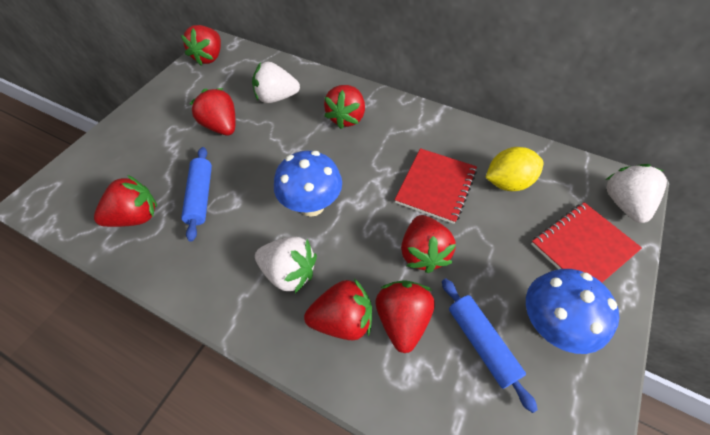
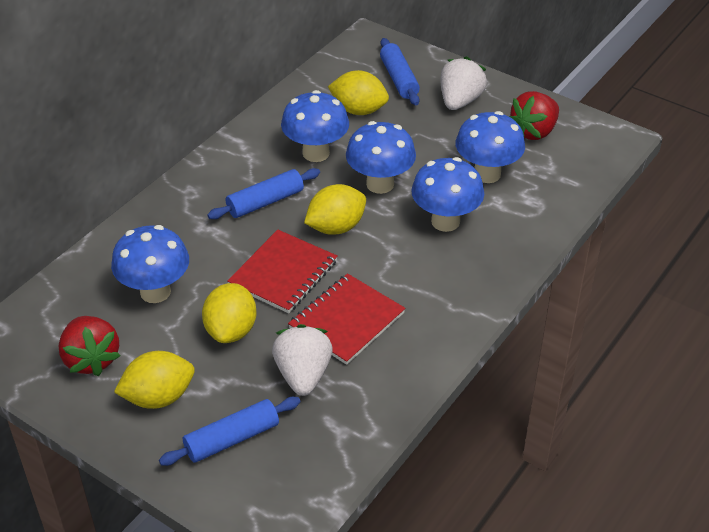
blue mushroom: [274,151,342,217] [526,269,620,354] = 2 -> [111,225,189,303] [281,90,349,162] [346,121,416,194] [411,157,484,232] [456,111,525,183] = 5
blue rolling pin: [181,147,212,242] [442,278,538,413] = 2 -> [159,397,301,466] [207,168,320,219] [380,38,420,105] = 3
red strawberry: [94,175,157,227] [181,25,221,65] [189,88,235,135] [304,278,372,340] [324,85,365,129] [376,280,435,353] [401,215,456,273] = 7 -> [59,316,120,376] [509,91,559,140] = 2
white strawberry: [252,61,300,103] [255,236,317,293] [606,164,667,223] = 3 -> [272,324,333,396] [440,56,487,110] = 2
yellow lemon: [485,147,544,191] = 1 -> [114,351,195,409] [202,283,256,343] [304,184,366,235] [328,70,389,115] = 4

